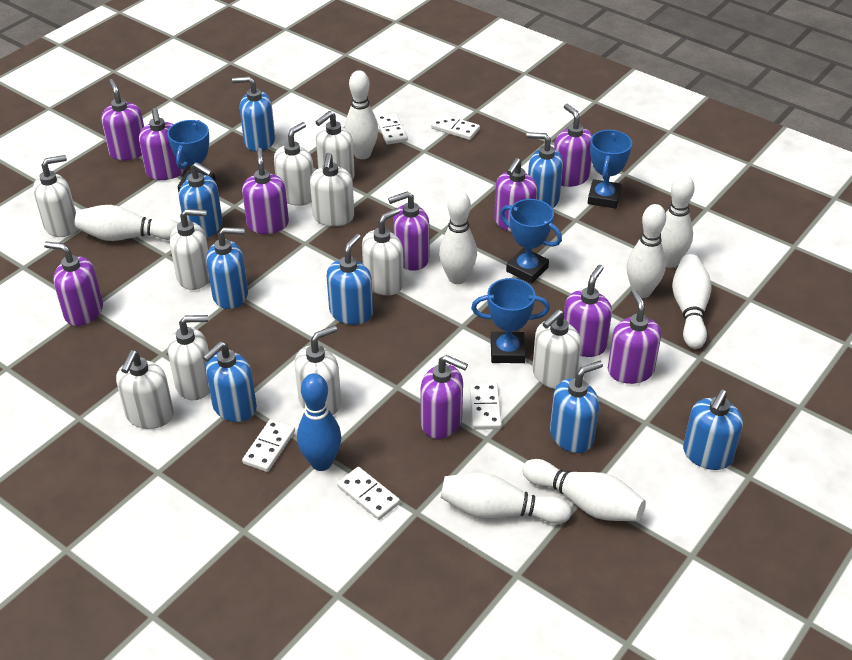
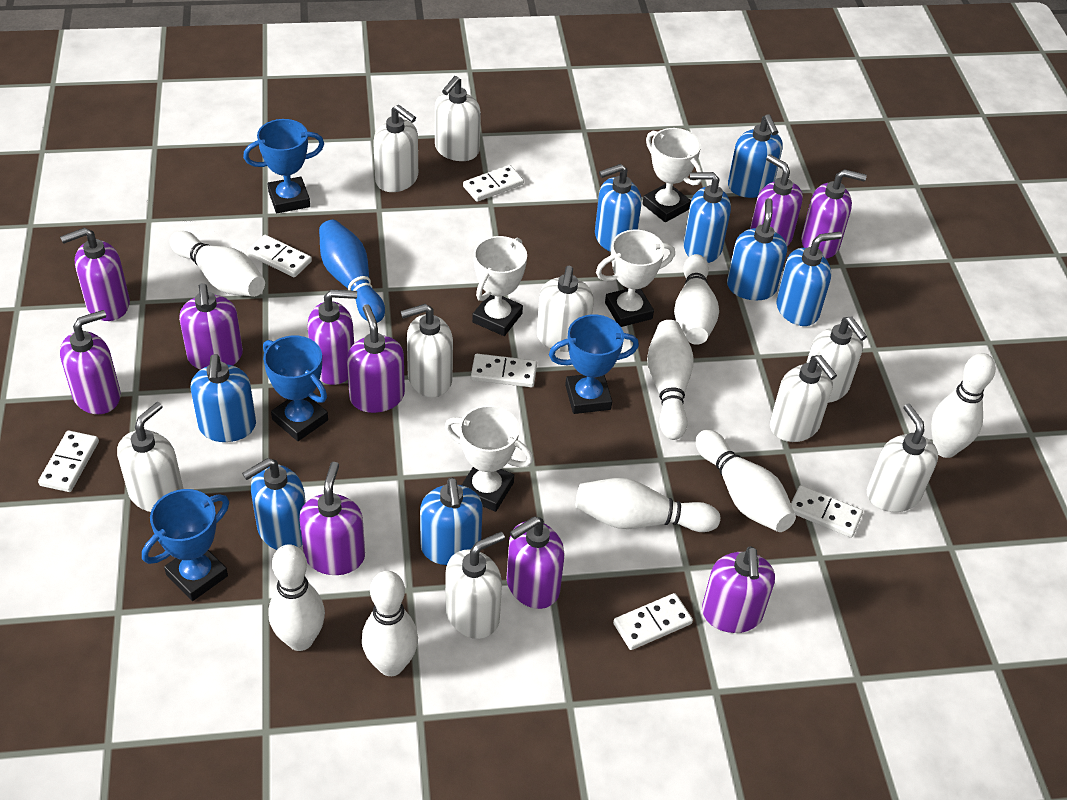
white domino: [242,419,295,472] [337,467,400,520] [376,113,408,145] [431,114,480,140] [470,383,502,430] = 5 -> [38,430,99,492] [247,235,312,277] [463,165,524,202] [471,354,537,387] [613,593,693,650] [791,485,863,538] = 6
white soap dispenser: [33,155,77,237] [116,350,174,429] [168,315,210,400] [170,209,210,290] [274,122,314,206] [295,325,341,415] [310,153,354,226] [316,111,355,180] [362,208,404,295] [532,309,581,389] = 10 -> [117,402,184,512] [373,105,418,192] [400,304,453,397] [435,76,481,161] [445,532,505,639] [537,266,594,352] [770,355,837,442] [806,316,867,403] [867,404,938,512] = 9
white trophy: none = 0 -> [445,405,533,512] [472,236,527,336] [596,230,675,327] [642,128,702,222] = 4

